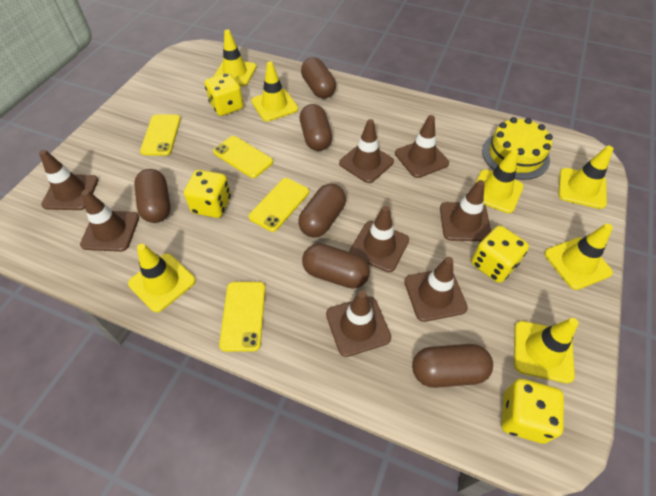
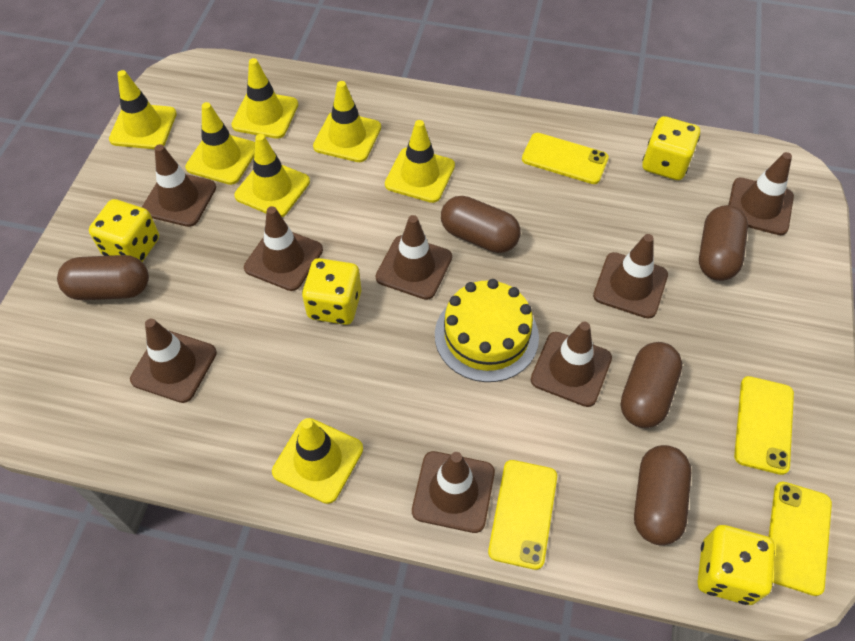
brown capsule: [134,169,171,223] [298,184,346,237] [300,104,332,151] [301,57,336,99] [302,243,370,289] [412,344,493,388] = 6 -> [57,255,149,300] [441,196,521,253] [620,342,682,428] [634,445,691,545] [699,205,748,281] = 5

